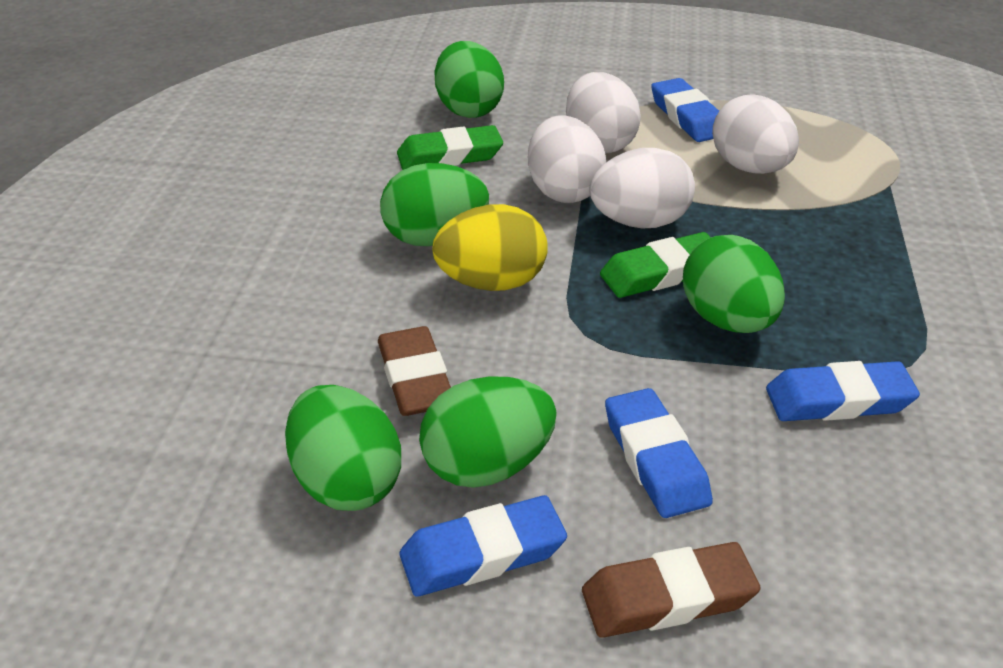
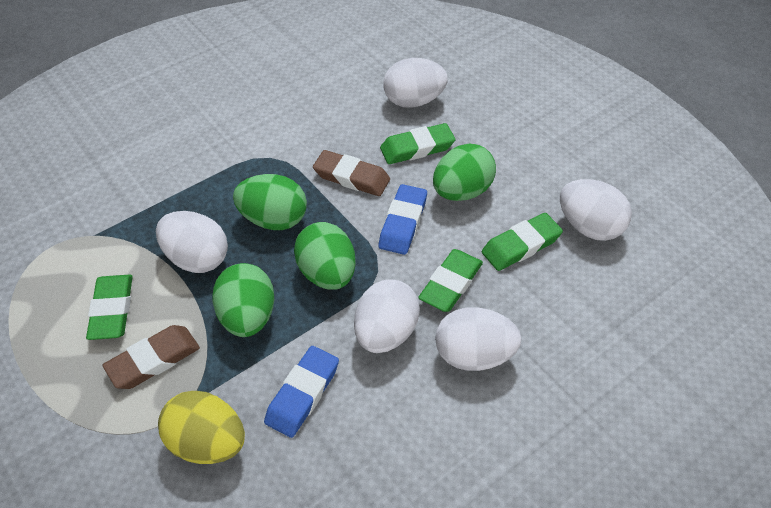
blue eraser: [400,495,567,597] [605,388,713,518] [651,78,719,142] [766,361,920,421] = 4 -> [264,346,339,438] [379,184,427,255] = 2
green egg: [285,385,401,511] [380,163,489,246] [419,377,557,488] [435,41,504,118] [683,235,785,333] = 5 -> [212,263,275,337] [233,174,307,230] [294,222,356,290] [433,143,496,201] = 4
green eraser: [397,125,503,170] [600,232,711,298] = 2 -> [86,275,133,340] [380,123,456,164] [418,249,483,312] [482,213,563,271] = 4
white egg: [528,115,606,203] [566,72,641,153] [589,148,695,229] [712,94,799,174] = 4 -> [156,211,228,273] [354,279,420,353] [383,58,448,108] [435,307,521,371] [560,179,632,241] = 5

